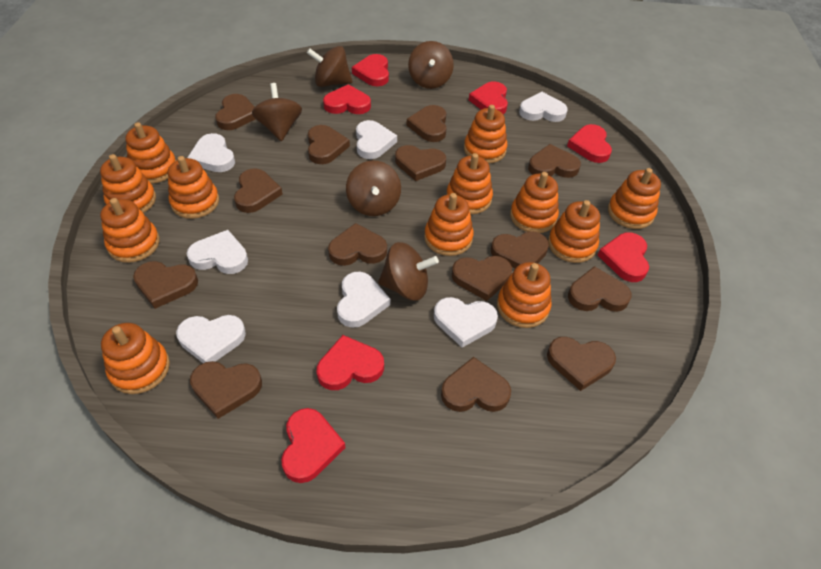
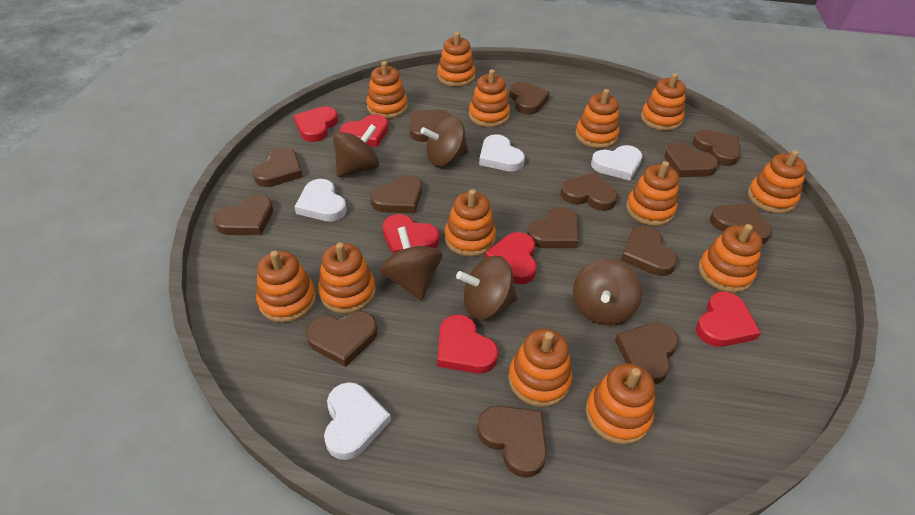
orange stacking toy: [100,154,156,213] [100,198,160,263] [101,323,170,394] [125,122,176,184] [168,156,219,219] [424,193,474,256] [446,153,493,214] [464,105,507,164] [497,262,552,328] [510,172,559,233] [548,200,600,263] [608,168,661,229] = 12 -> [256,251,316,323] [318,242,375,314] [366,61,408,119] [437,32,475,87] [445,189,496,257] [469,69,510,127] [508,329,573,407] [575,89,620,148] [586,363,655,444] [626,161,679,226] [641,73,686,131] [698,224,762,293] [748,150,807,213] = 13
red heart: [281,408,346,483] [317,335,384,390] [323,84,371,114] [352,54,389,86] [469,81,508,114] [567,124,612,163] [598,232,649,282] = 7 -> [294,107,338,142] [340,114,388,147] [383,214,439,254] [437,314,498,374] [485,232,537,284] [696,291,761,347] = 6
white heart: [176,315,246,363] [187,133,235,172] [187,230,248,274] [337,272,390,328] [356,120,397,159] [434,297,498,348] [519,92,568,122] = 7 -> [295,179,347,221] [324,382,391,460] [479,134,525,171] [591,145,642,180] = 4

